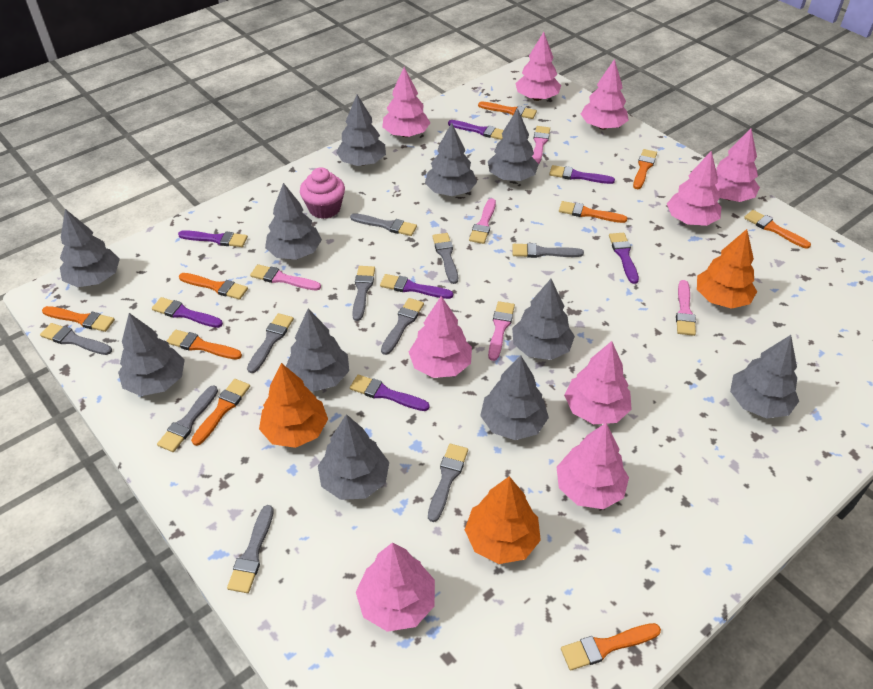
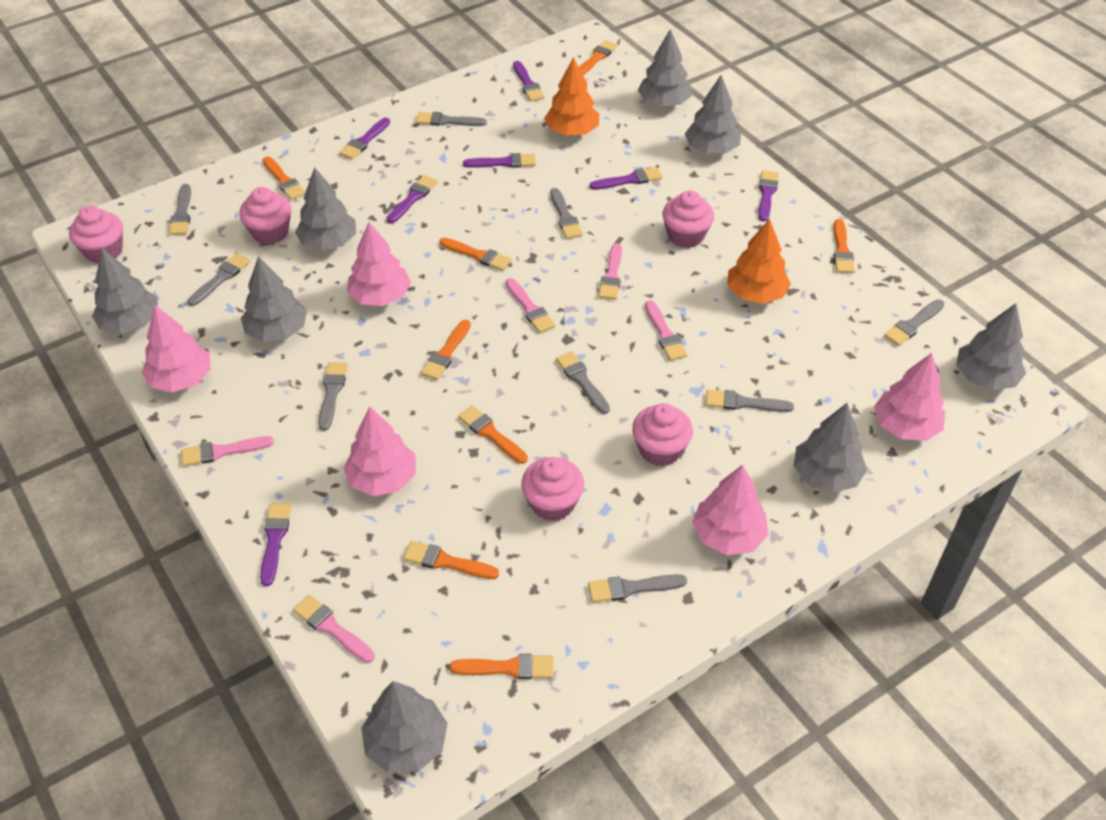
grey brush: [40,323,112,355] [157,385,218,452] [227,505,274,593] [247,313,294,373] [350,213,417,236] [352,266,375,321] [381,298,424,355] [428,444,468,522] [432,233,458,284] [512,243,584,258] = 10 -> [169,184,191,235] [187,253,250,306] [318,362,348,431] [416,112,487,126] [550,188,583,239] [556,351,610,414] [588,574,687,603] [706,389,794,412] [884,299,944,346] = 9
grey tree: [60,209,120,287] [118,313,185,396] [265,183,322,260] [286,309,349,392] [318,414,389,500] [336,95,386,166] [425,123,477,196] [480,356,549,440] [488,109,539,181] [512,279,575,360] [730,335,799,419] = 11 -> [92,248,158,334] [241,256,307,342] [295,167,356,250] [361,681,448,773] [638,29,692,107] [685,75,741,153] [794,403,867,493] [956,303,1026,390] = 8
orange brush: [42,306,115,332] [166,330,242,359] [179,273,248,300] [191,379,250,446] [478,102,537,119] [559,201,627,223] [561,623,661,671] [633,149,657,189] [744,210,811,249] = 9 -> [263,157,305,200] [403,541,499,579] [421,320,471,380] [439,238,512,271] [449,654,553,679] [458,405,528,464] [579,40,618,75] [834,219,855,273] = 8
orange tree: [259,363,328,448] [465,476,541,564] [697,229,757,309] = 3 -> [544,57,599,136] [727,219,791,304] = 2
pink cupcake: [300,167,345,219] = 1 -> [69,206,123,263] [239,187,291,244] [521,457,584,521] [632,403,693,466] [662,190,714,248] = 5
pink tree: [356,543,435,632] [382,67,430,137] [409,296,472,378] [515,32,561,101] [557,423,629,509] [564,341,632,424] [581,59,629,129] [667,151,721,226] [715,128,760,202] = 9 -> [142,305,211,392] [343,407,416,496] [347,222,411,306] [692,464,768,555] [874,353,945,441] = 5

